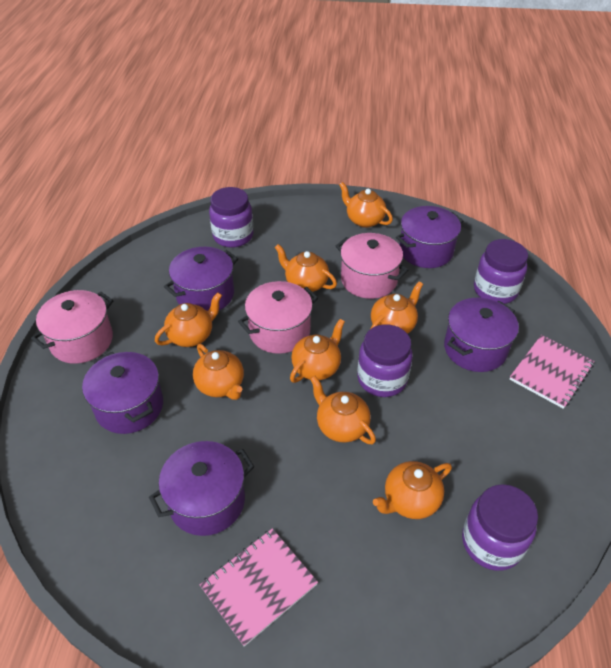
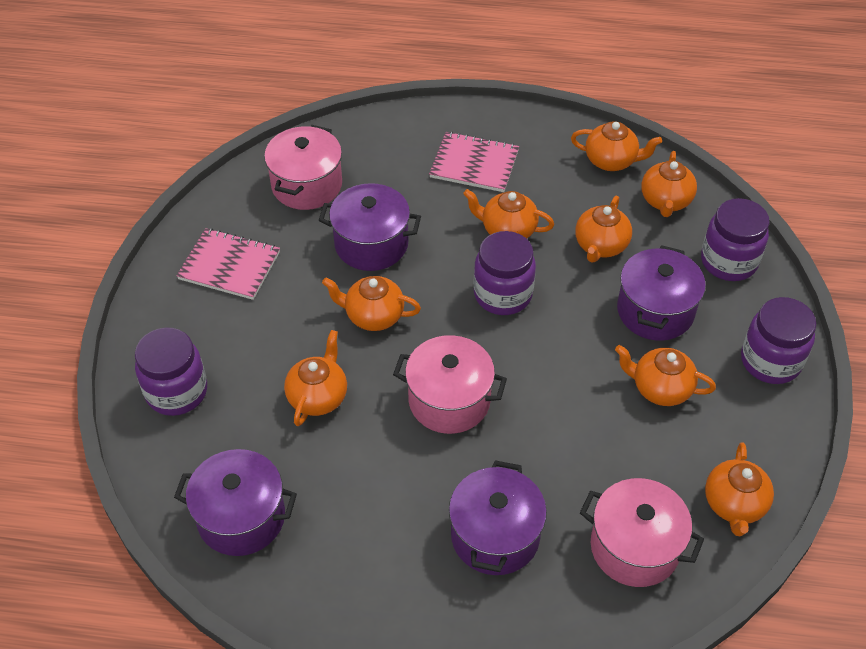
purple pot: [82,352,163,434] [149,441,254,536] [164,247,238,311] [396,206,463,268] [444,298,519,372] = 5 -> [174,449,297,556] [319,183,421,271] [449,460,547,575] [617,245,706,341] = 4

